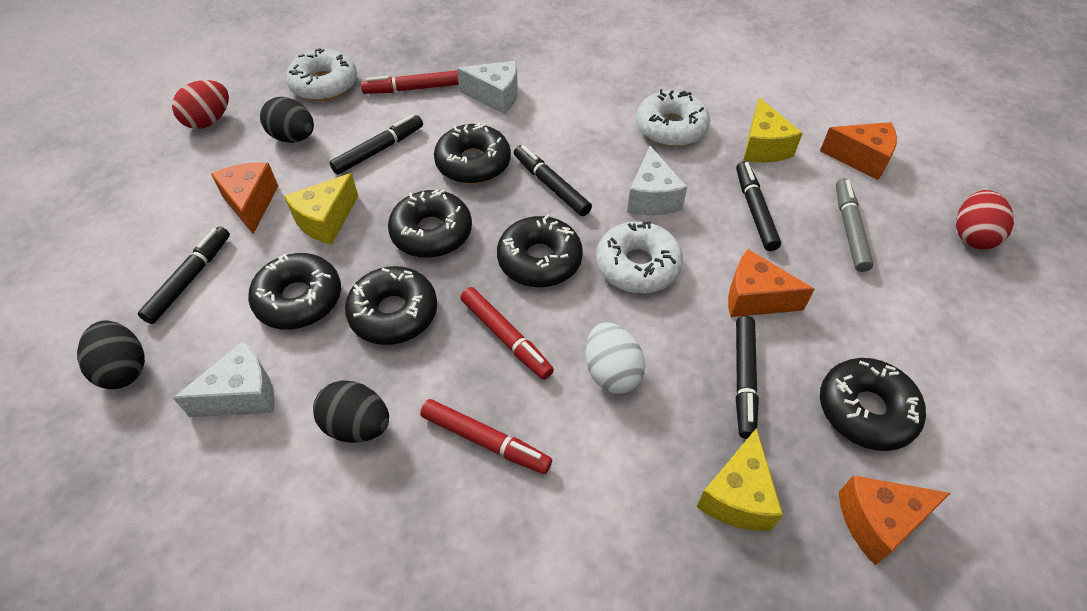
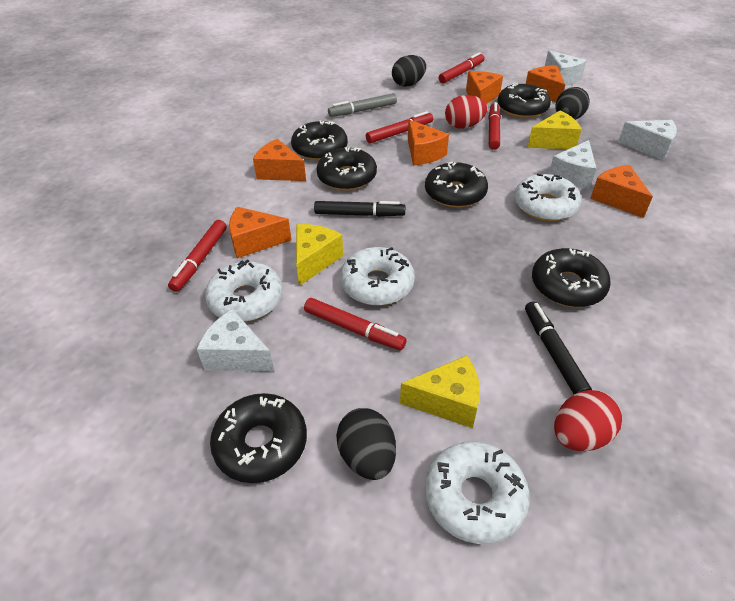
black marker: [138,227,230,324] [329,115,423,174] [514,145,592,216] [736,161,781,251] [736,316,759,439] = 5 -> [314,201,405,217] [525,301,592,394] = 2
orange cheese: [211,162,278,234] [728,249,814,317] [820,122,897,180] [838,475,951,565] = 4 -> [229,207,291,258] [253,139,306,181] [408,120,449,165] [466,71,503,104] [526,65,565,102] [590,165,653,218] = 6
red marker: [361,71,459,94] [420,399,552,474] [461,287,554,380] = 3 -> [168,220,227,292] [304,298,407,350] [366,111,433,143] [439,52,484,83] [488,102,501,150] = 5
white cheese: [173,341,275,417] [457,61,518,114] [627,146,687,215] = 3 -> [197,309,274,371] [545,50,587,86] [549,140,596,189] [618,120,677,160] = 4
white donut: [286,48,357,101] [596,221,683,293] [636,89,710,147] = 3 -> [205,260,283,322] [340,247,415,305] [425,441,530,544] [514,174,581,221] = 4
white egg: [585,322,645,394] = 1 -> none = 0

